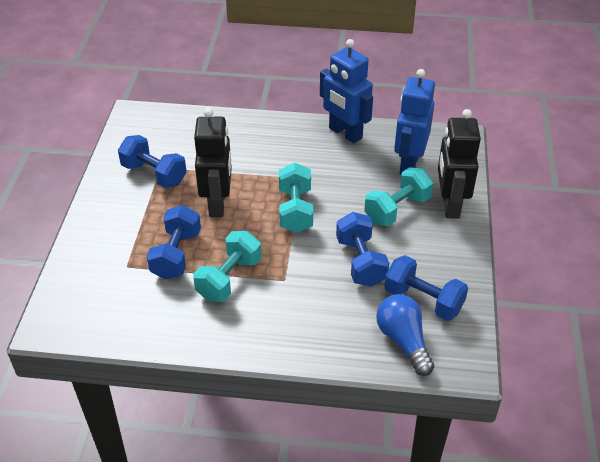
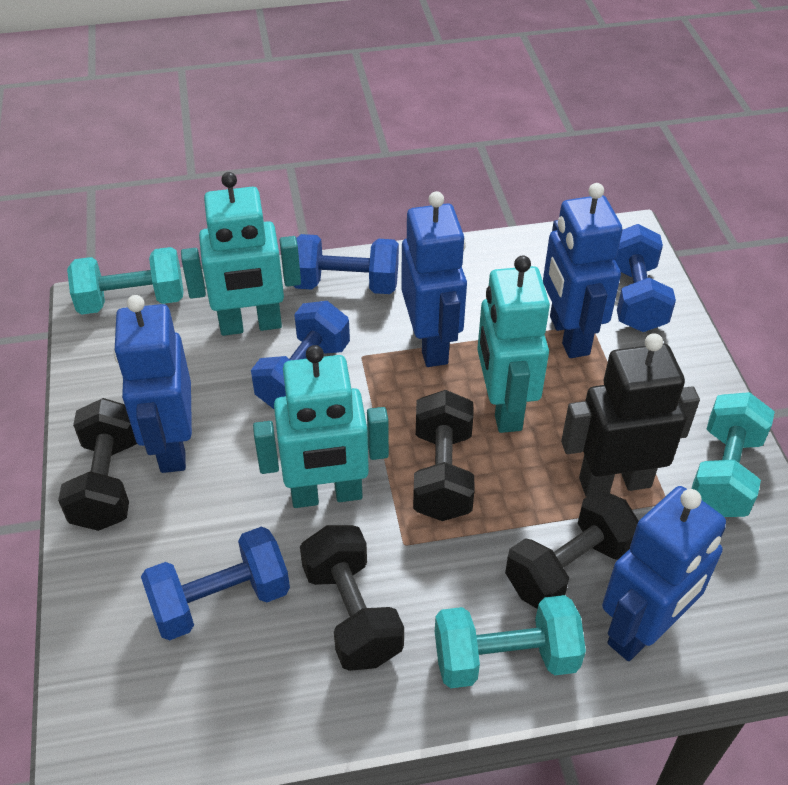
black dumbbell: none = 0 -> [58,398,137,531] [300,525,404,671] [413,390,474,521] [505,490,639,609] = 4
black robot: [194,108,232,217] [438,109,481,219] = 2 -> [561,333,700,497] = 1
blue light bulb: [376,294,434,376] = 1 -> none = 0
blue robot: [320,39,373,143] [394,69,435,175] = 2 -> [114,295,192,473] [401,191,467,367] [543,183,622,358] [602,486,726,661] = 4
turquoise robot: none = 0 -> [181,172,301,336] [253,345,389,508] [477,255,550,433] = 3

